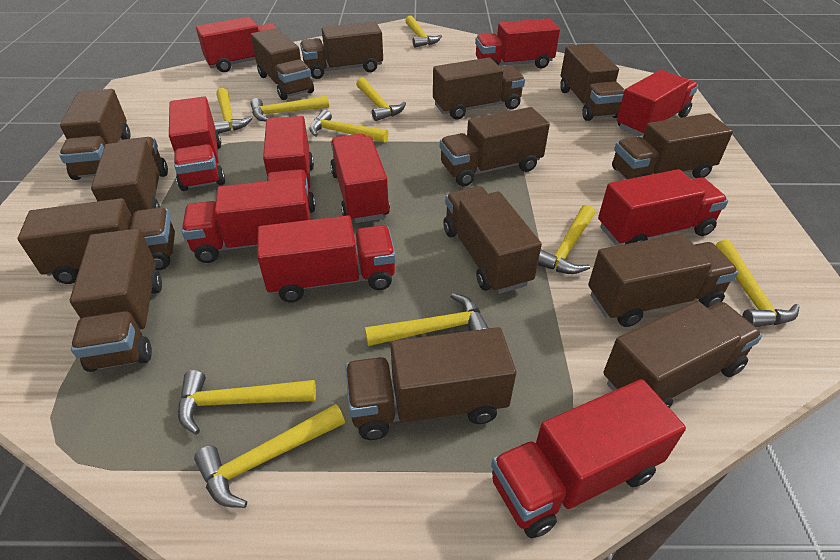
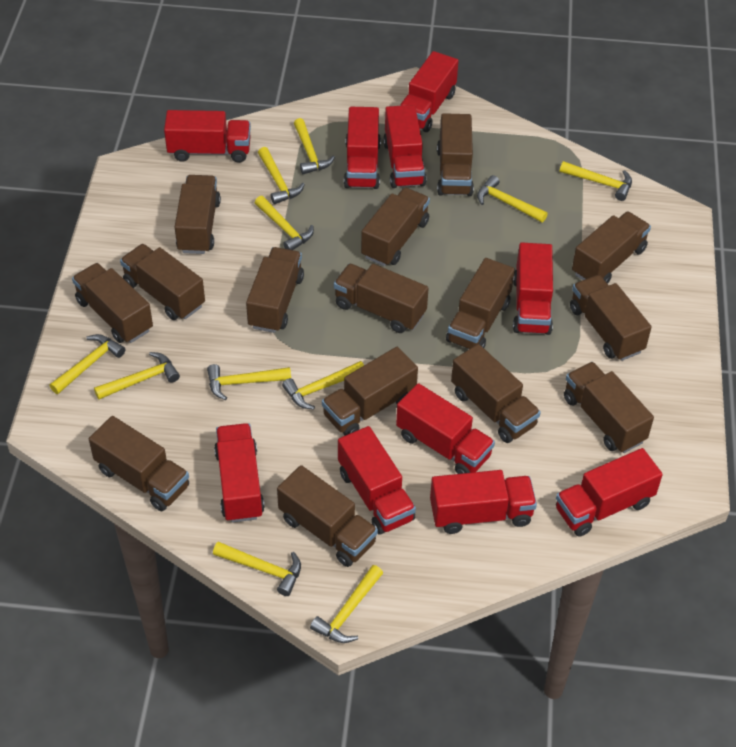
brown truck: [18,198,175,284] [59,89,131,180] [70,228,162,372] [91,137,168,218] [251,28,314,100] [300,22,383,79] [345,327,516,440] [433,58,525,120] [440,107,550,186] [443,186,542,294] [560,44,625,121] [588,234,739,327] [603,301,762,408] [612,113,733,179] = 14 -> [72,263,153,343] [89,416,189,511] [120,244,205,320] [175,175,221,254] [246,247,304,333] [277,465,378,567] [322,347,418,436] [334,264,429,333] [361,188,430,266] [437,113,474,196] [446,258,515,349] [451,344,541,443] [564,362,654,453] [570,275,652,361] [572,212,651,284] = 15
yellow hammer: [178,370,316,435] [194,404,345,508] [214,88,253,134] [250,96,329,122] [309,110,389,143] [356,77,406,121] [365,293,488,346] [405,16,442,48] [538,205,595,274] [715,240,799,327] = 10 -> [49,334,126,394] [94,352,180,400] [207,364,291,400] [213,542,301,596] [255,196,314,250] [258,147,305,204] [282,361,364,409] [294,118,335,174] [310,565,383,643] [477,175,548,222] [560,161,632,201] = 11

